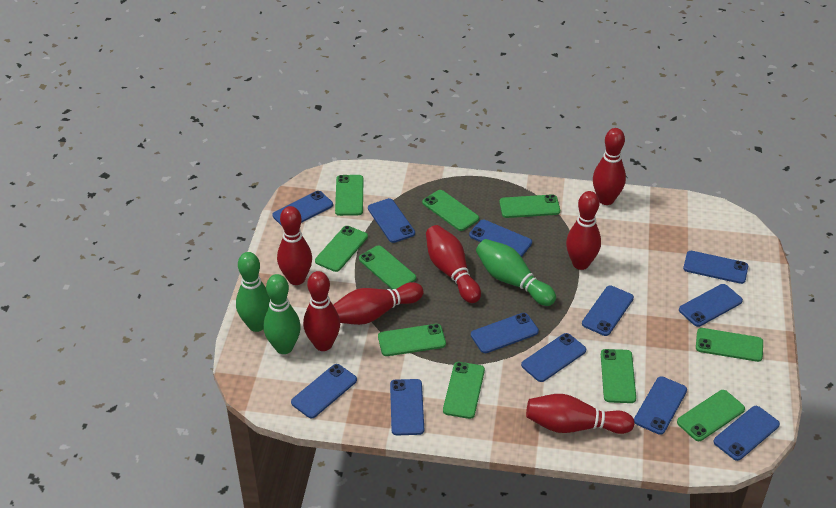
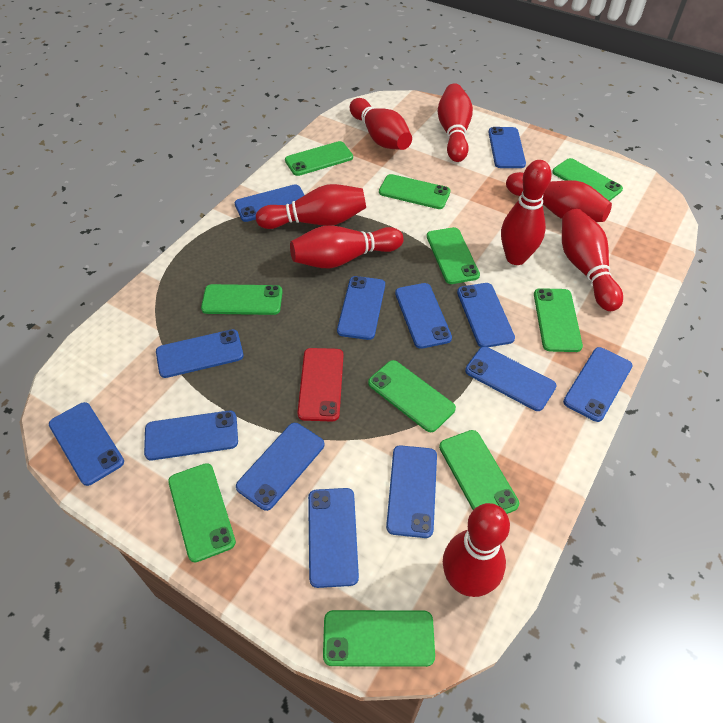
blue phone: [273,191,333,226] [291,364,357,418] [368,198,415,243] [390,379,424,436] [469,220,532,257] [471,313,539,353] [521,333,586,382] [582,286,634,336] [634,376,687,435] [679,284,743,327] [683,251,748,284] [713,406,780,461] = 12 -> [49,402,124,486] [144,411,238,460] [156,329,244,378] [235,184,304,222] [236,423,324,511] [308,488,359,588] [337,276,385,340] [386,445,437,538] [395,283,452,349] [457,283,515,347] [465,347,557,411] [488,127,526,168] [563,347,633,422] = 13
green bowling pin: [236,252,270,332] [263,274,301,354] [476,239,556,306] = 3 -> none = 0
red bowling pin: [277,206,312,285] [303,271,340,351] [333,282,424,325] [426,225,481,303] [526,394,634,434] [566,191,601,270] [593,128,626,205] = 7 -> [256,184,366,229] [290,226,404,269] [350,98,412,150] [437,83,473,162] [443,503,510,597] [501,160,552,265] [506,172,612,222] [562,209,623,311] = 8
red phone: none = 0 -> [297,348,343,421] = 1

